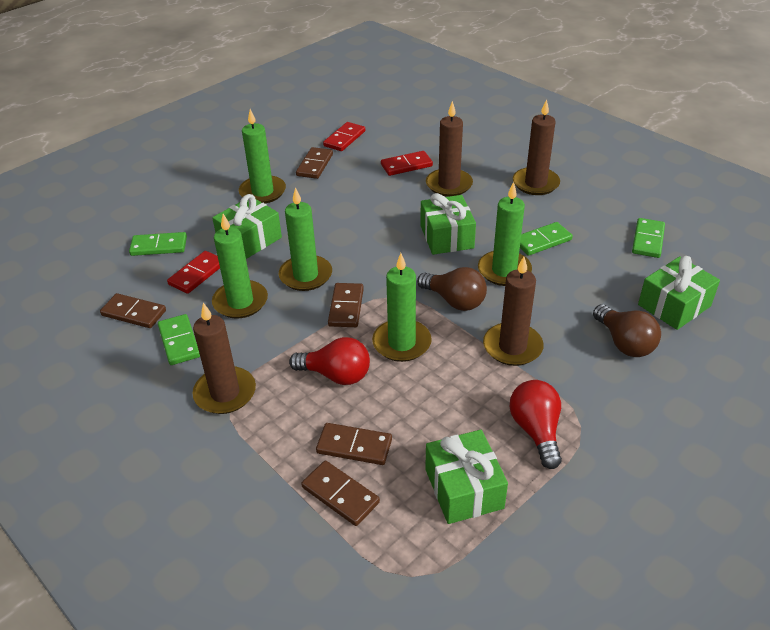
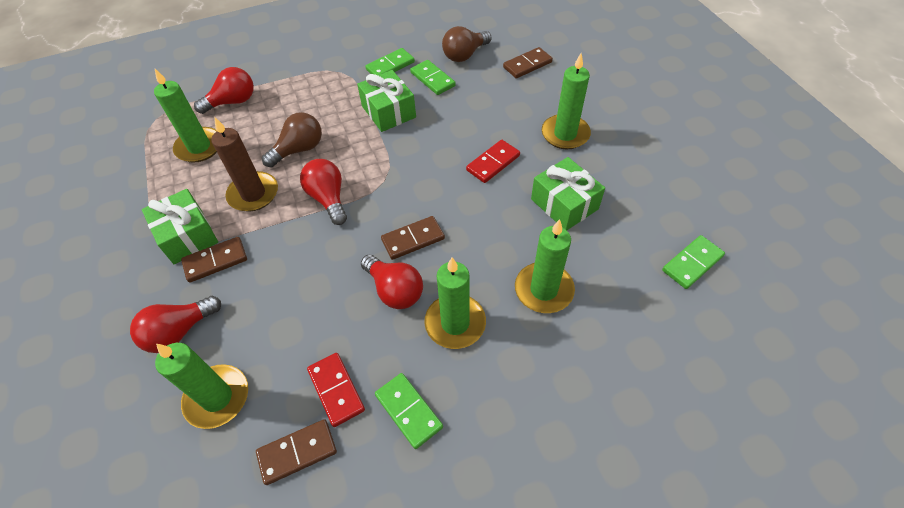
brown candle: [192,303,256,414] [426,101,473,197] [483,257,544,366] [513,99,560,195] = 4 -> [211,117,278,212] = 1
brown domino: [100,293,166,328] [296,147,333,179] [301,461,380,526] [316,423,392,465] [328,283,364,327] = 5 -> [181,237,247,283] [256,419,337,485] [381,216,445,260] [503,47,553,78] = 4
green gift: [212,194,282,259] [420,193,476,255] [425,430,508,524] [638,256,720,330] = 4 -> [142,189,218,264] [357,70,416,132] [531,157,605,230] = 3
red domino: [167,251,220,294] [323,122,365,151] [381,151,433,176] = 3 -> [307,353,365,427] [466,140,520,183] = 2
red light bulb: [289,337,370,385] [509,380,562,469] = 2 -> [130,296,221,353] [194,67,254,114] [300,159,347,225] [361,254,423,309] = 4

